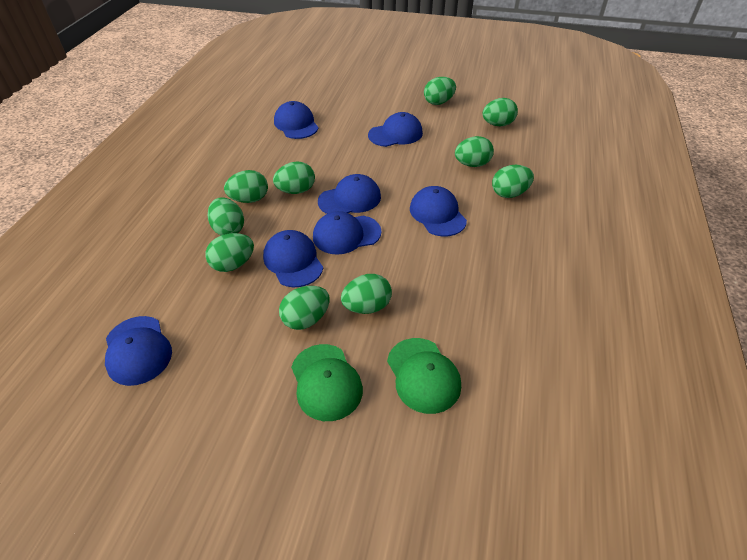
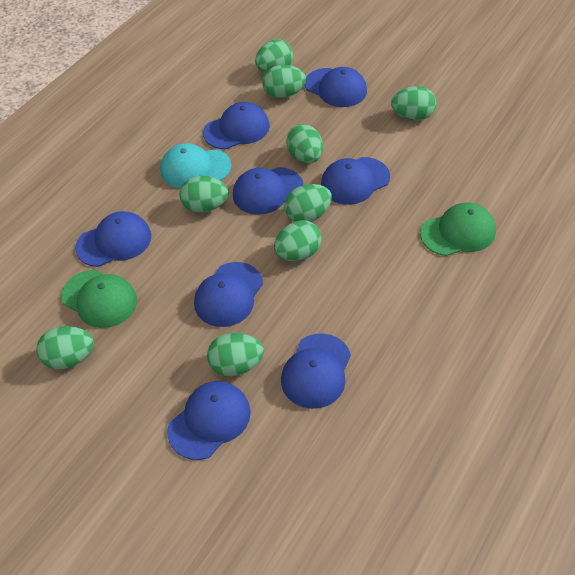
blue cap: [105,316,172,386] [263,230,323,287] [274,101,319,139] [313,211,382,255] [318,174,381,214] [368,112,423,147] [410,186,467,236] = 7 -> [75,211,151,267] [167,381,251,460] [194,262,263,327] [203,102,270,149] [233,167,303,215] [281,333,351,409] [305,67,367,107] [321,157,390,205] = 8
green egg: [205,233,254,272] [207,197,244,235] [224,170,268,203] [273,161,315,194] [279,286,330,330] [341,274,392,314] [424,77,456,105] [455,136,494,167] [482,98,518,126] [492,165,534,198] = 10 -> [36,326,94,369] [179,176,228,213] [207,333,264,376] [255,39,293,73] [263,65,306,99] [274,220,322,261] [284,184,332,222] [286,124,323,164] [391,86,436,121] = 9
turquoise cap: none = 0 -> [160,143,231,188] = 1

